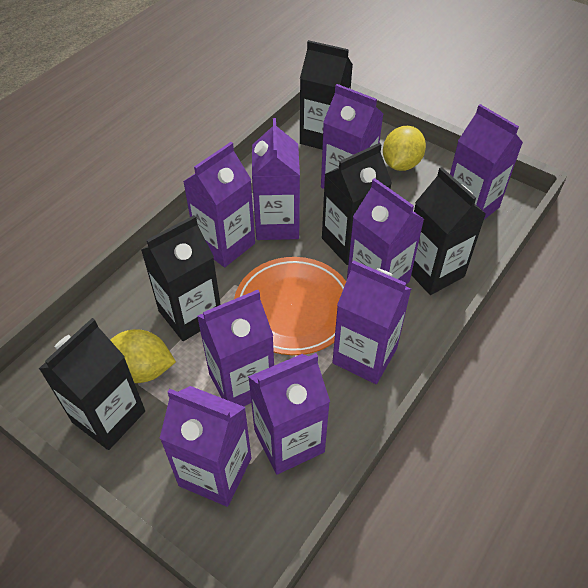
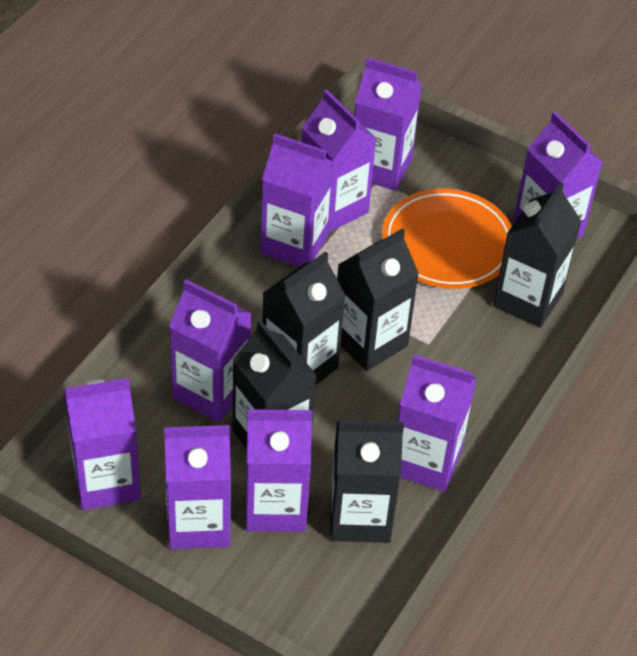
yellow lemon: [110,329,176,383] [383,126,426,171] = 2 -> none = 0

